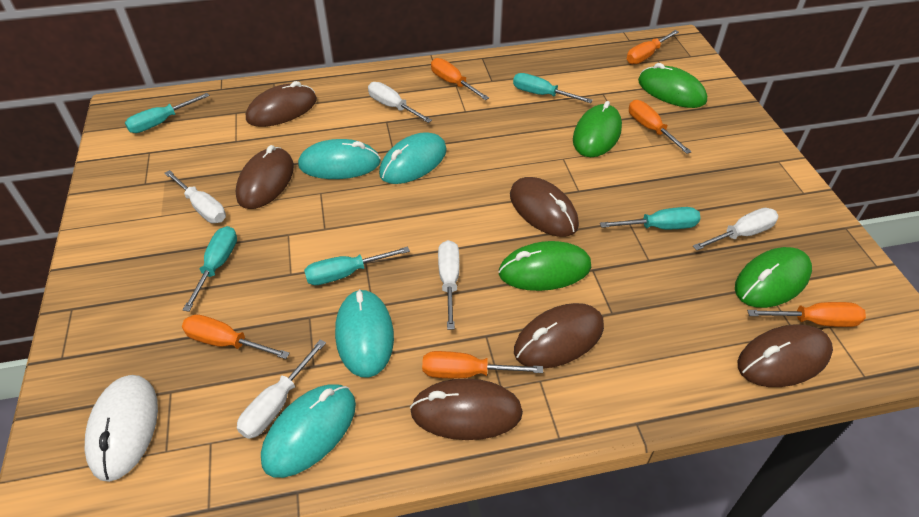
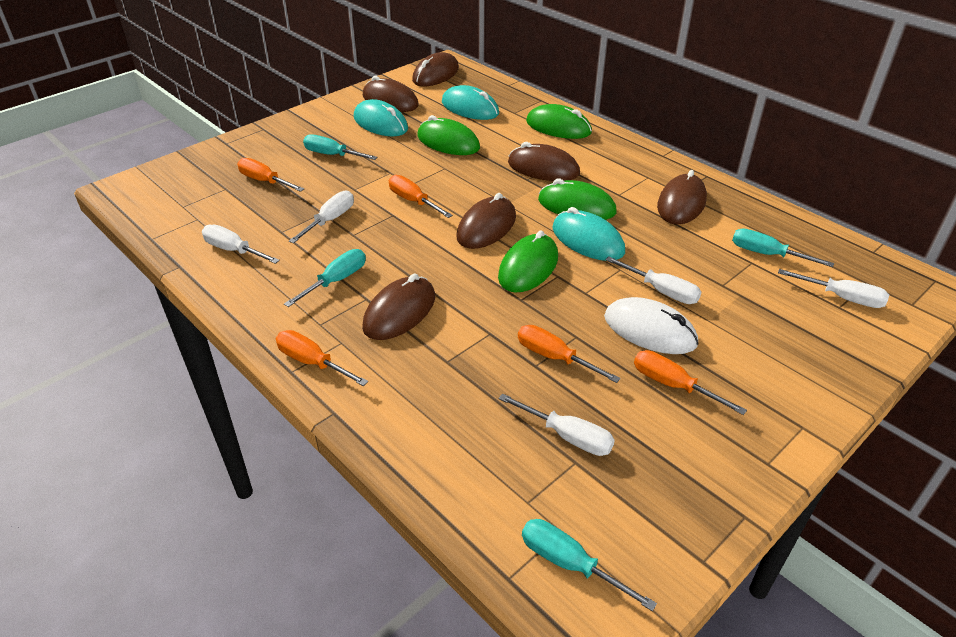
orange screwdriver: [182,314,290,359] [422,351,543,378] [431,58,489,100] [627,30,679,64] [629,100,692,154] [747,302,866,327] = 6 -> [237,158,304,192] [276,330,368,386] [389,175,453,218] [518,325,620,383] [634,350,747,415] = 5
turquoise mouse: [261,384,356,478] [298,139,381,179] [335,289,394,378] [379,132,447,184] = 4 -> [354,99,408,136] [442,85,499,120] [552,207,625,261] = 3
turquoise screwdriver: [125,93,210,133] [183,226,237,312] [304,246,410,285] [513,73,593,103] [600,207,701,229] = 5 -> [284,249,366,307] [303,134,378,160] [522,519,657,611] [732,228,834,267] = 4

